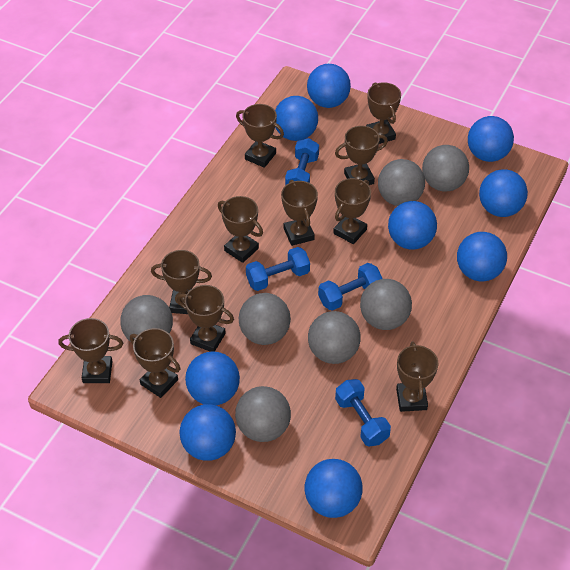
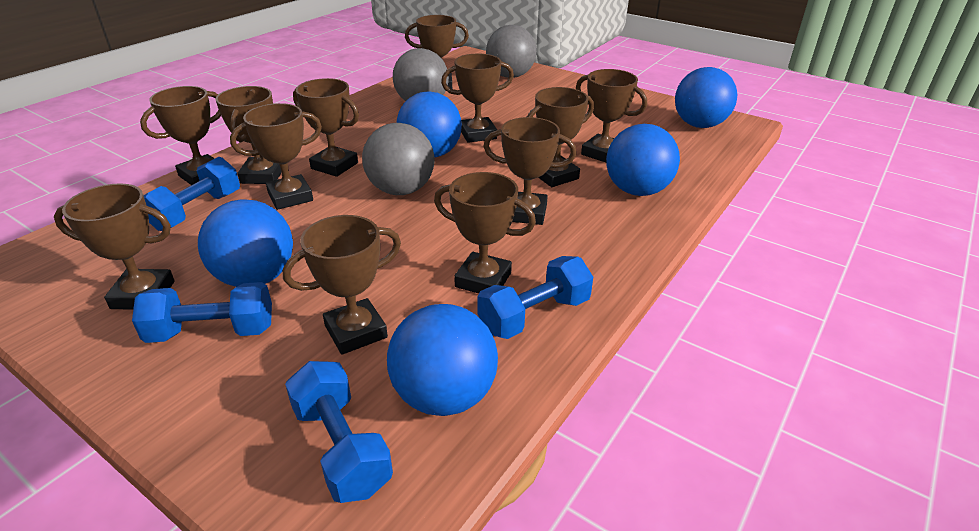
blue ball: [179,404,236,461] [185,351,240,405] [275,96,318,141] [305,459,363,518] [307,64,351,108] [388,201,437,249] [457,232,507,282] [468,116,514,162] [479,169,528,217] = 9 -> [198,199,293,287] [387,304,498,416] [397,92,462,158] [606,124,680,196] [675,67,737,128] = 5
brown trophy: [58,318,123,383] [130,328,180,398] [151,250,212,314] [177,285,234,352] [218,196,263,263] [236,104,284,168] [281,180,318,246] [333,178,371,244] [335,126,388,185] [366,82,401,144] [396,342,438,412] = 11 -> [54,183,175,310] [140,86,221,185] [216,86,282,184] [230,103,322,210] [283,215,401,355] [293,78,359,177] [405,15,469,89] [434,172,536,294] [441,54,514,143] [483,117,576,225] [527,87,594,187] [576,69,647,162] = 12
grey ball: [120,295,173,342] [235,386,291,442] [239,293,291,345] [308,311,361,364] [360,279,412,330] [378,159,425,206] [422,145,469,192] = 7 -> [362,123,435,195] [393,48,449,101] [486,25,536,78] = 3

